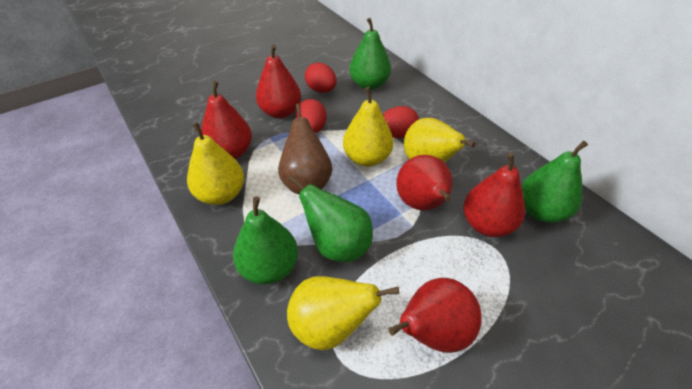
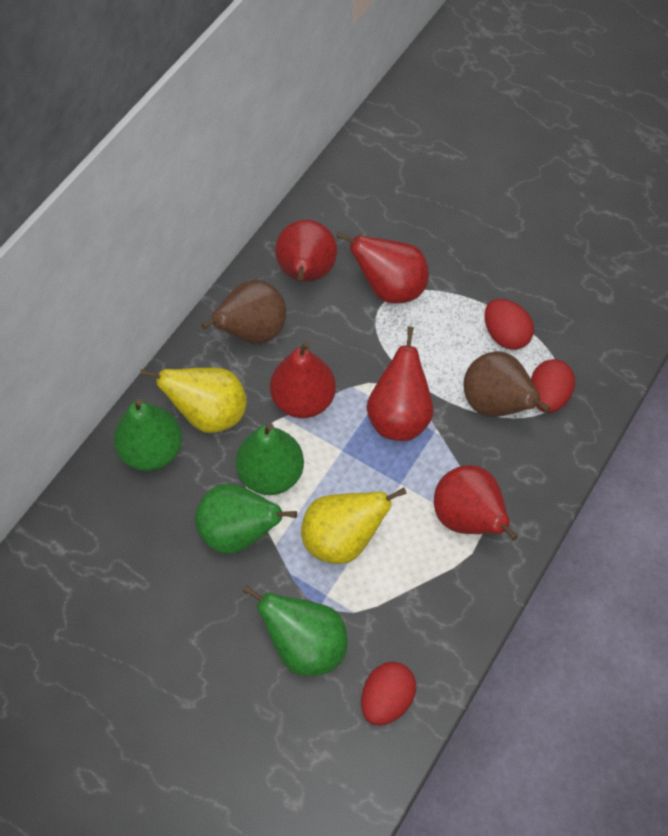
brown pear: [278,104,332,194] = 1 -> [201,280,286,344] [464,351,550,417] = 2
yellow pear: [187,122,244,205] [287,276,399,350] [343,87,393,167] [404,118,476,163] = 4 -> [140,368,247,433] [301,487,407,564] = 2

